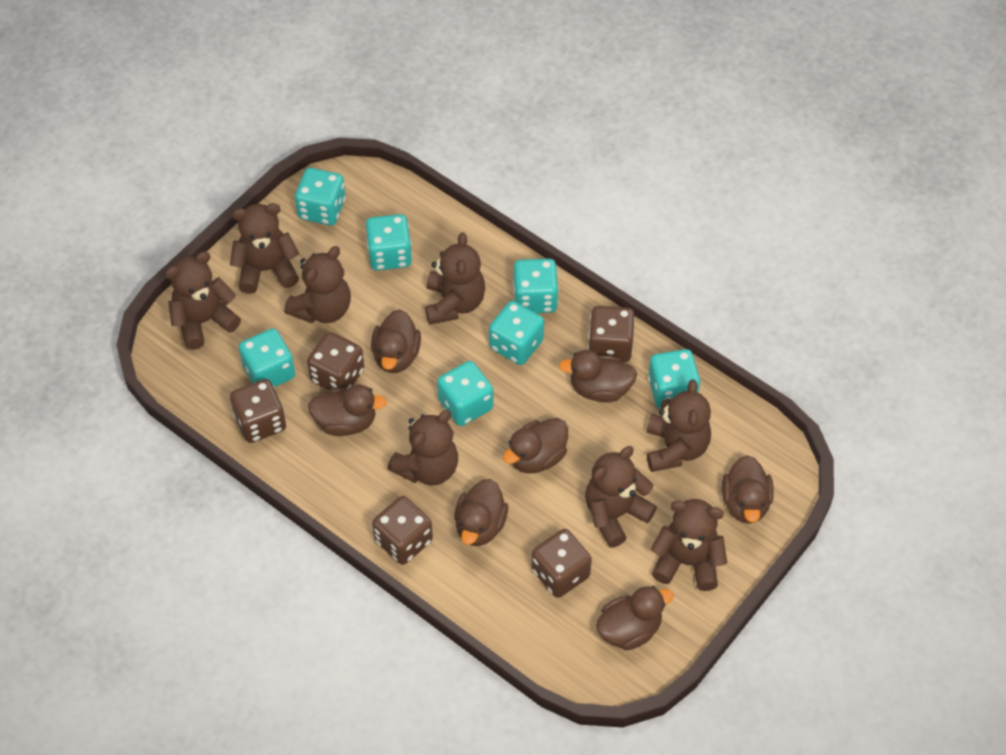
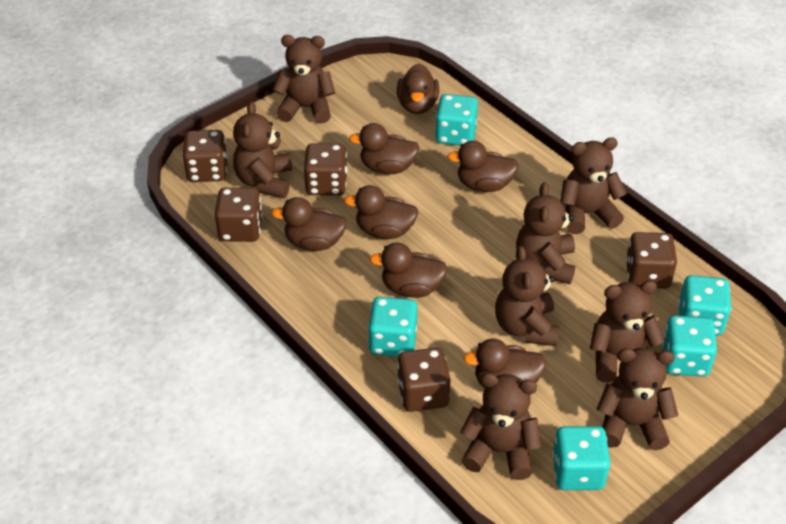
turquoise dice: [239,328,295,387] [295,168,346,226] [366,214,412,271] [437,361,493,426] [489,301,544,365] [513,259,559,313] [648,349,700,408] = 7 -> [368,297,417,357] [435,94,478,146] [552,426,610,490] [662,315,717,377] [678,275,731,336] = 5

